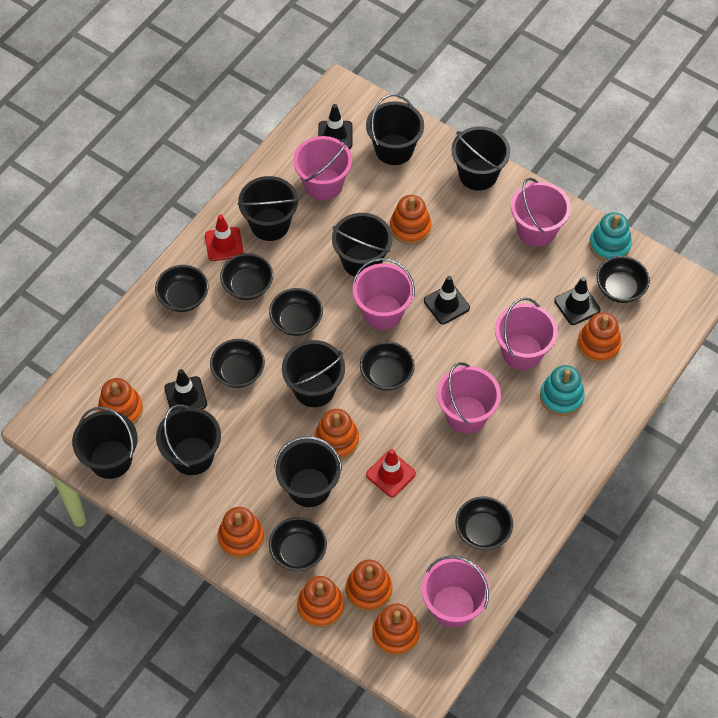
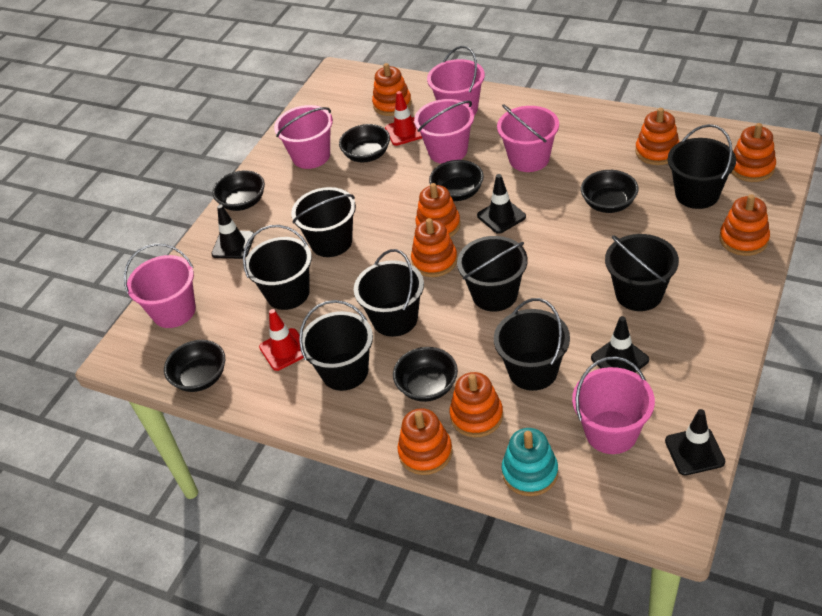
black bowl: [155,265,208,312] [210,339,265,388] [220,253,273,300] [269,288,323,336] [269,517,327,571] [360,341,415,391] [455,496,513,550] [596,256,650,303] = 8 -> [164,340,225,392] [212,170,265,211] [339,124,390,162] [393,347,458,402] [429,160,484,201] [581,170,639,213] = 6
turquoise stacking toy: [540,365,585,416] [589,212,632,261] = 2 -> [502,428,558,496] = 1

